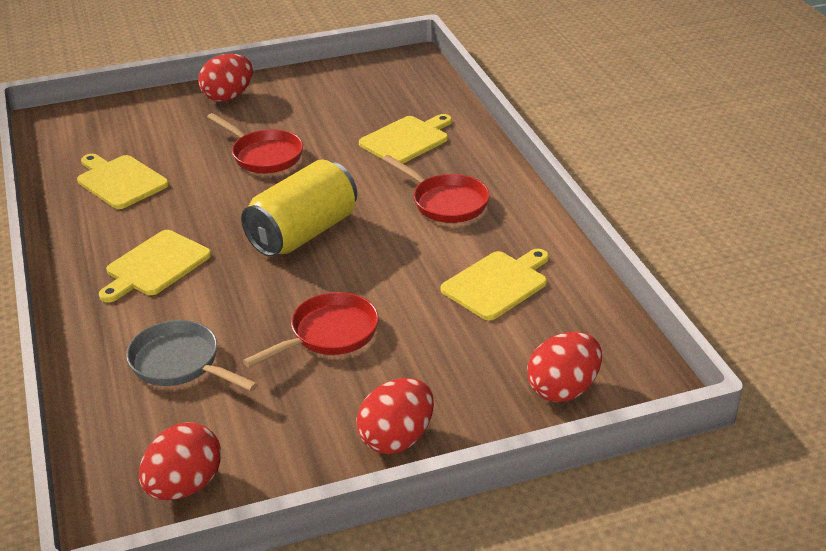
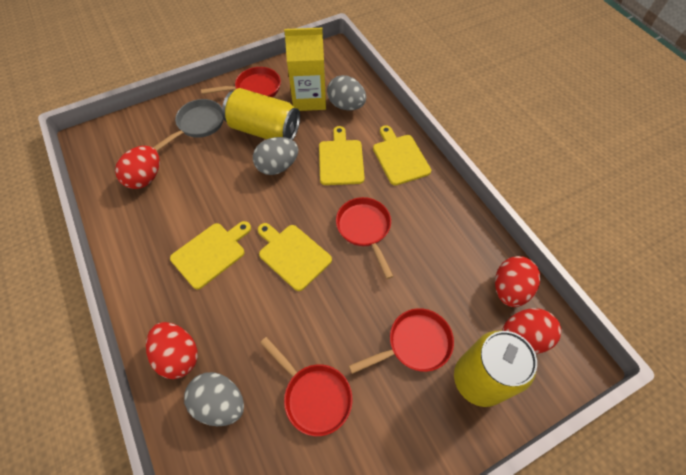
grey egg: none = 0 -> [184,372,244,426] [253,137,298,175] [327,75,366,110] = 3
red pan: [207,113,303,173] [243,292,379,368] [382,155,490,223] = 3 -> [201,67,281,98] [260,337,352,436] [336,197,394,279] [349,308,454,374] = 4
yellow can: [241,159,357,257] = 1 -> [222,88,300,140] [454,331,537,407] = 2
yellow carton: none = 0 -> [284,28,326,111] = 1

